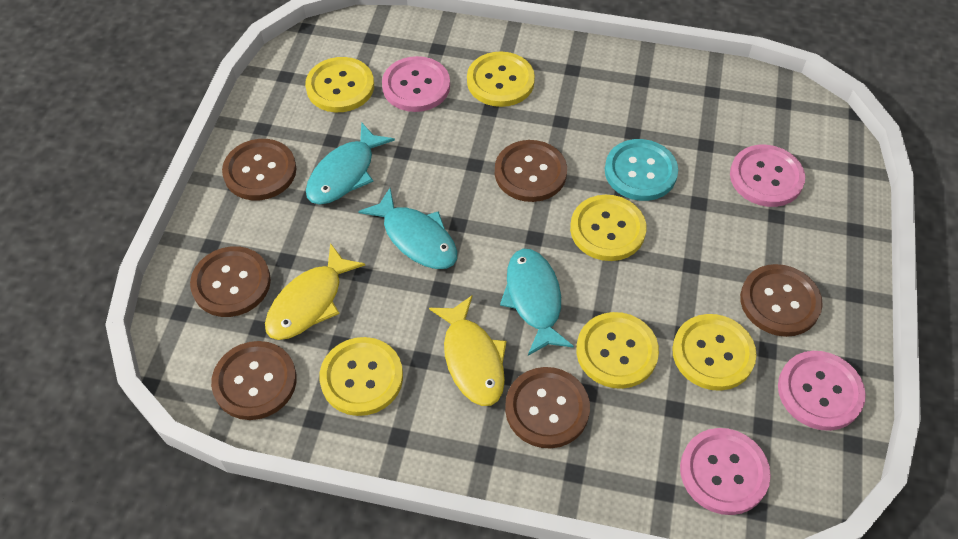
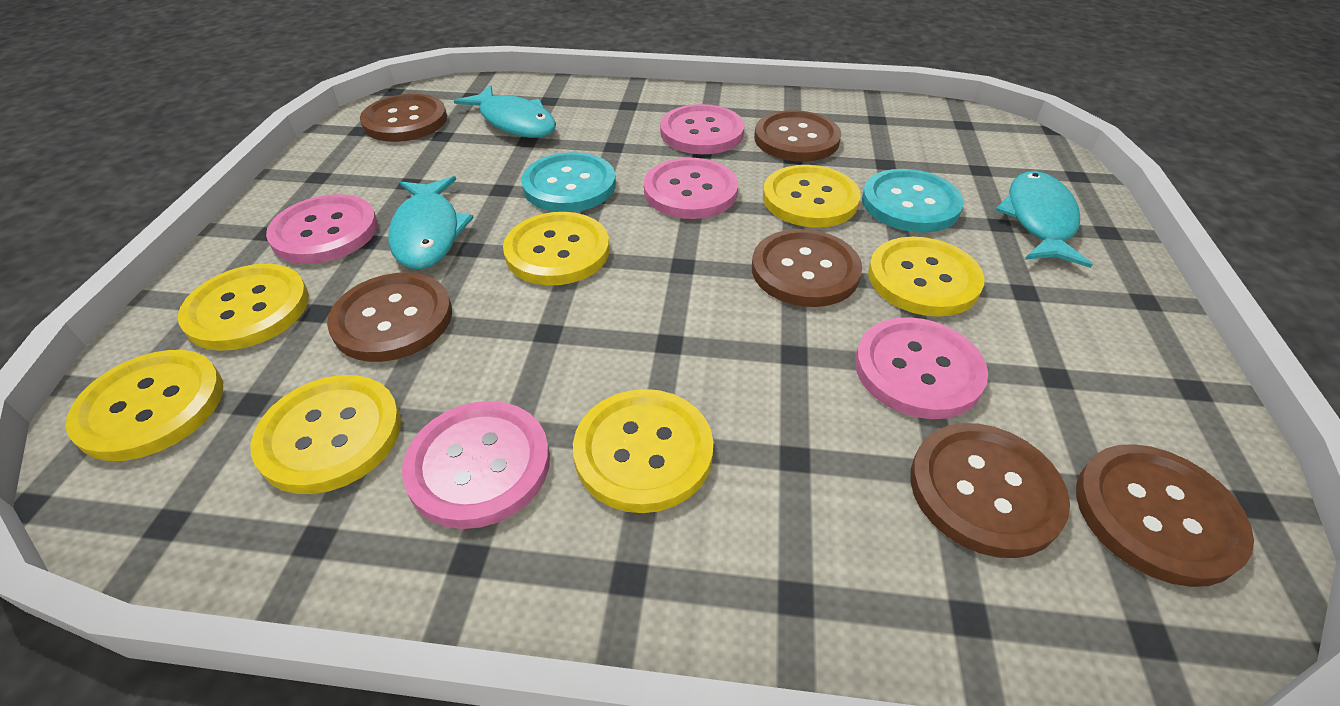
pink button: [382,56,450,112] [680,428,771,515] [730,145,805,207] [778,351,866,431] = 4 -> [266,194,378,264] [402,401,550,529] [644,158,738,219] [660,104,745,154] [855,317,988,419] = 5
turquoise button: [605,139,678,201] = 1 -> [521,152,616,212] [862,169,964,233] = 2
yellow button: [305,57,374,112] [319,337,403,416] [467,51,535,107] [570,195,646,261] [576,312,659,389] [672,314,757,391] = 6 -> [65,350,223,461] [178,264,309,351] [251,375,401,494] [503,212,609,285] [573,389,714,513] [763,165,861,228] [868,237,984,317] = 7
yellow fish: [265,243,365,340] [429,296,507,406] = 2 -> none = 0

